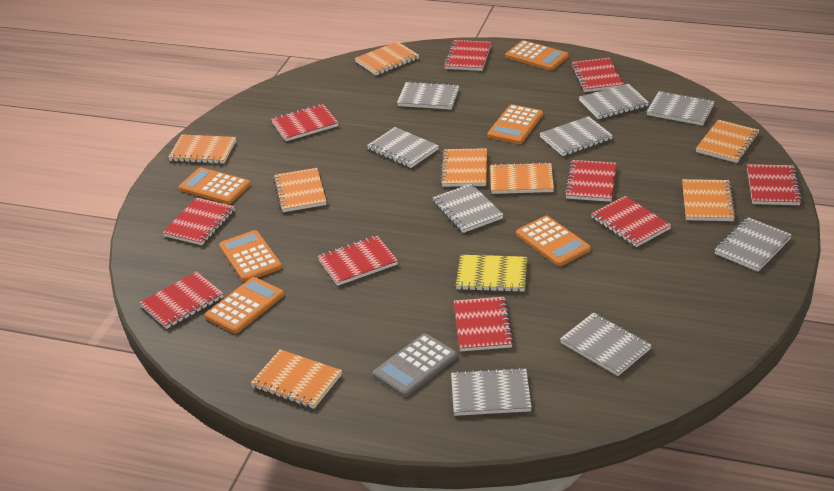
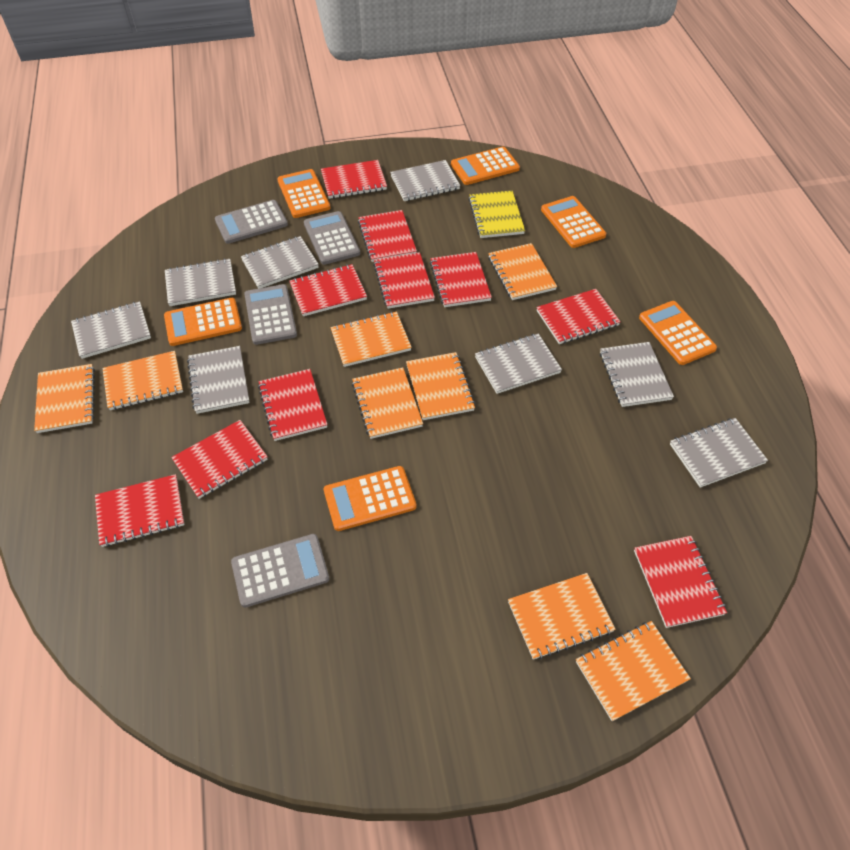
grey calculator: [373,334,457,397] = 1 -> [215,200,288,244] [231,534,329,608] [244,284,297,345] [304,211,360,265] = 4
grey notebook: [367,127,439,168] [397,81,459,109] [432,184,503,233] [451,367,532,416] [540,116,613,156] [560,313,652,376] [579,84,649,119] [647,91,715,126] [715,217,792,272] = 9 -> [71,301,151,359] [165,258,236,306] [187,346,249,414] [241,236,319,289] [390,160,460,201] [475,334,562,394] [600,342,674,407] [670,418,768,488] = 8

